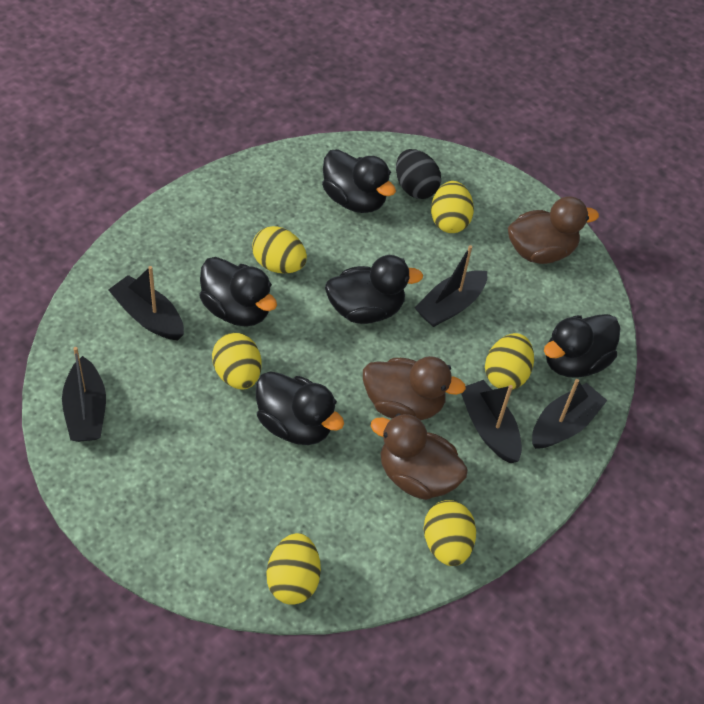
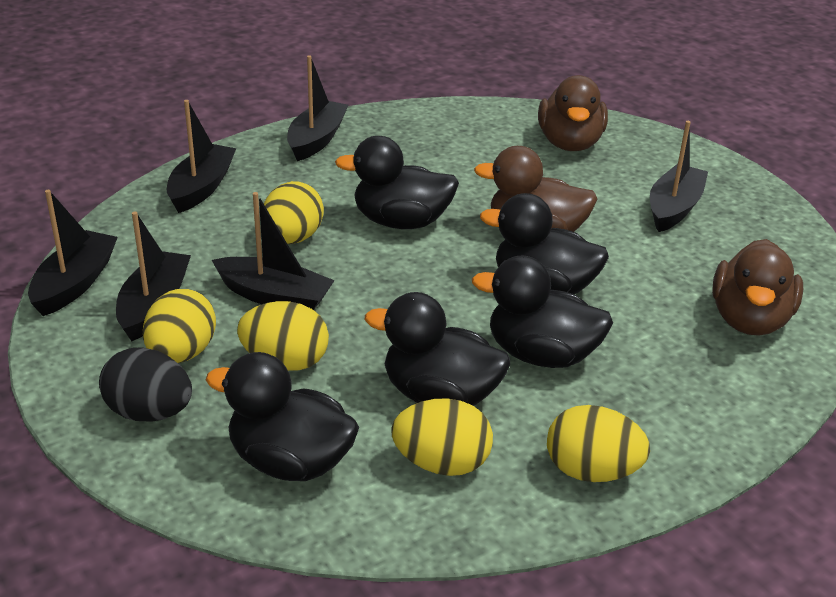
black boat: [62,347,106,442] [108,266,184,340] [414,245,487,327] [461,380,522,463] [532,379,607,449] = 5 -> [28,190,118,316] [116,212,191,341] [167,100,236,213] [212,192,335,310] [287,55,348,161] [650,121,708,232] = 6
yellow egg: [212,333,262,389] [252,226,307,273] [267,533,321,605] [423,500,476,566] [431,181,474,233] [485,333,534,390] = 6 -> [143,289,216,363] [237,301,329,371] [264,181,324,244] [391,398,493,476] [547,405,650,482] = 5

